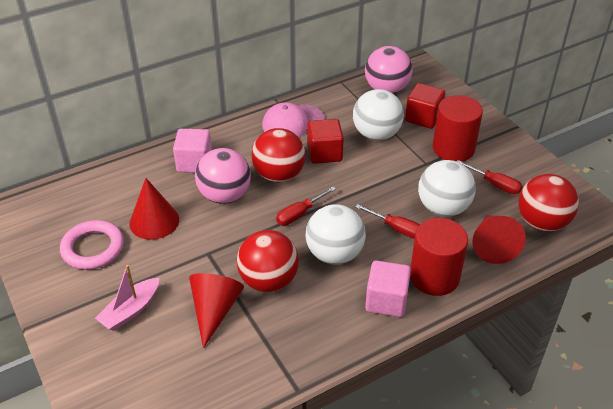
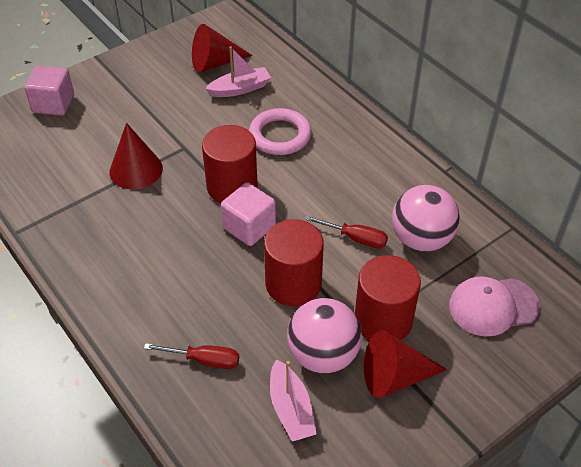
pink boat: [95,265,159,331] = 1 -> [205,46,271,97] [270,359,317,442] = 2
red ball: [237,230,299,292] [251,128,305,182] [518,174,579,231] = 3 -> none = 0
red cube: [307,119,344,164] [405,83,445,129] = 2 -> none = 0
red cylinder: [410,218,468,296] [433,95,483,162] = 2 -> [202,125,258,203] [264,219,324,306] [355,255,421,340] = 3
red screwdriver: [276,187,336,225] [355,204,420,239] [457,160,522,194] = 3 -> [144,343,239,369] [305,215,388,248] = 2
white ball: [306,204,366,265] [353,89,404,141] [418,160,476,217] = 3 -> none = 0

